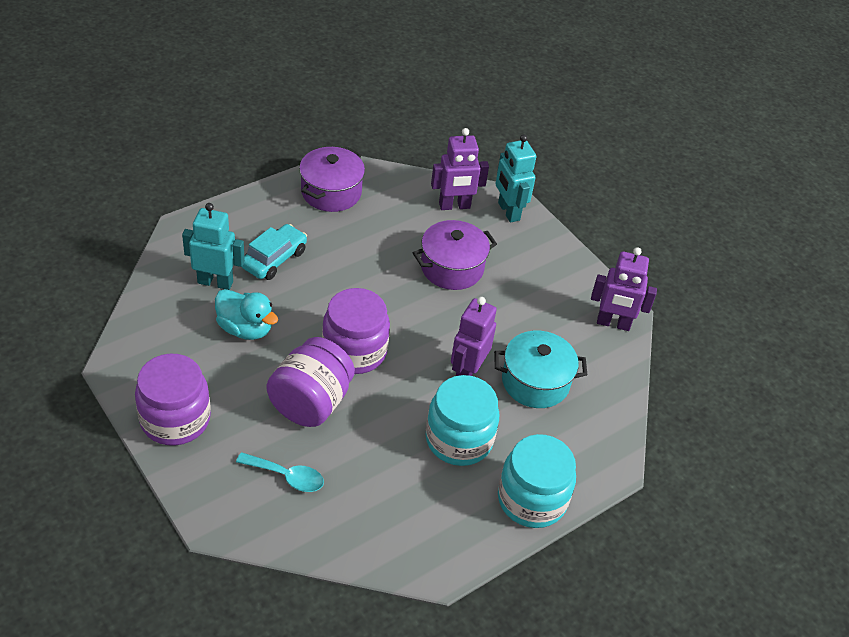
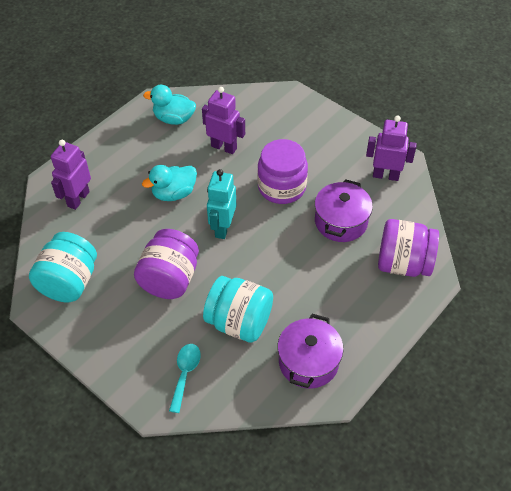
turquoise car: [242,224,307,280] = 1 -> none = 0
turquoise duck: [215,289,278,340] = 1 -> [142,165,197,201] [143,85,196,125] = 2
turquoise pot: [494,331,587,408] = 1 -> none = 0
turquoise robot: [182,203,245,290] [495,134,536,222] = 2 -> [207,169,236,239] = 1

